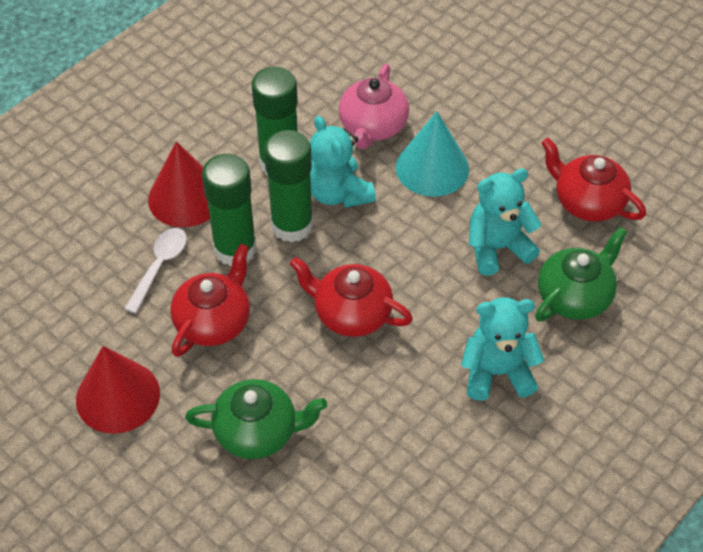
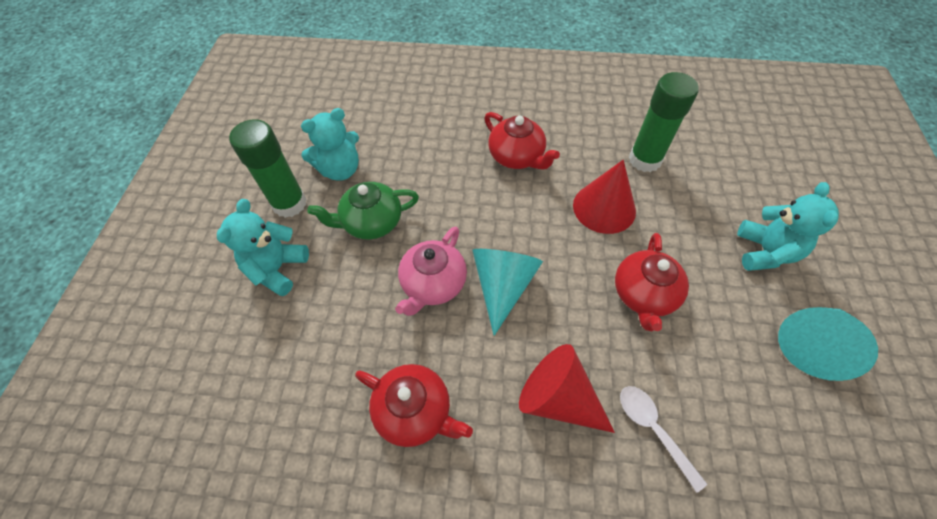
green glue stick: [202,154,256,266] [252,67,298,175] [264,130,313,243] = 3 -> [229,119,307,218] [629,72,699,172] = 2
green teapot: [185,379,327,459] [535,227,627,322] = 2 -> [307,182,419,240] = 1
turquoise cone: [396,111,469,197] = 1 -> [472,249,543,336] [778,307,878,381] = 2

